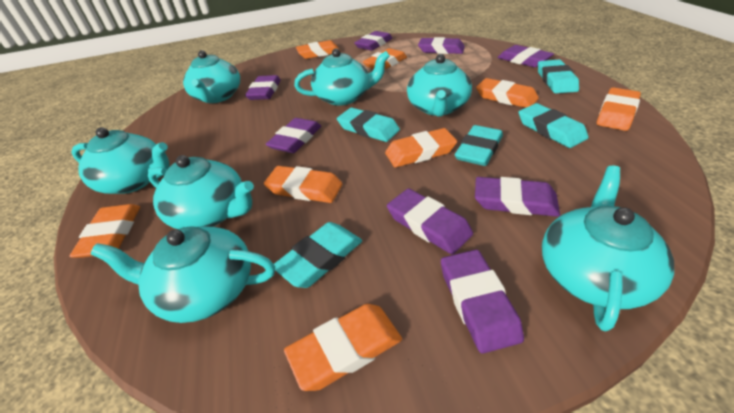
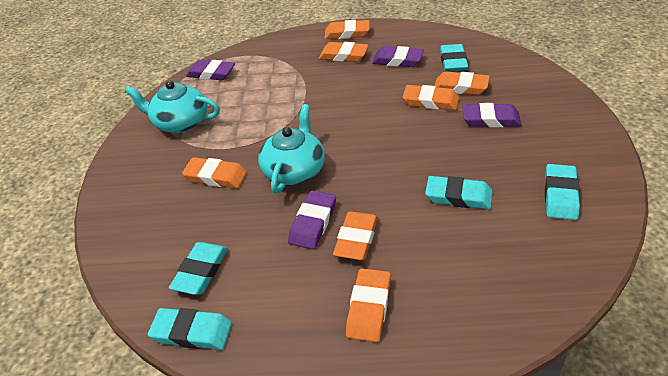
orange eraser: [69,204,140,258] [264,166,342,203] [284,304,402,391] [296,40,341,59] [363,48,407,69] [385,128,457,167] [476,78,539,108] [597,87,641,131] = 8 -> [182,157,247,188] [319,42,368,62] [325,20,370,39] [333,211,378,260] [346,268,391,342] [402,85,459,110] [434,71,490,95] = 7
purple eraser: [245,75,281,100] [265,118,321,153] [354,31,393,51] [387,189,473,254] [418,37,465,54] [441,250,524,354] [475,177,560,217] [497,45,554,67] = 8 -> [186,60,235,80] [288,191,336,250] [372,46,424,67] [462,103,521,127] = 4
turquoise teapot: [72,127,169,194] [91,226,275,323] [148,155,254,229] [183,50,240,103] [294,48,390,105] [407,54,472,117] [542,166,674,331] = 7 -> [125,81,220,133] [258,104,325,194] = 2

